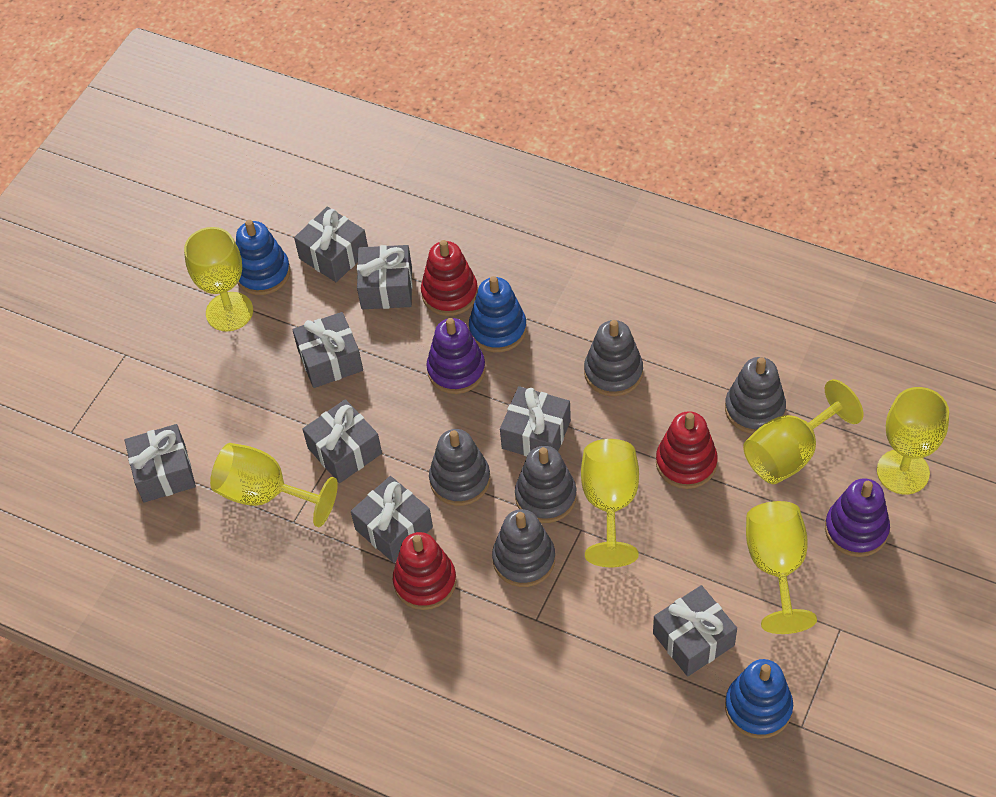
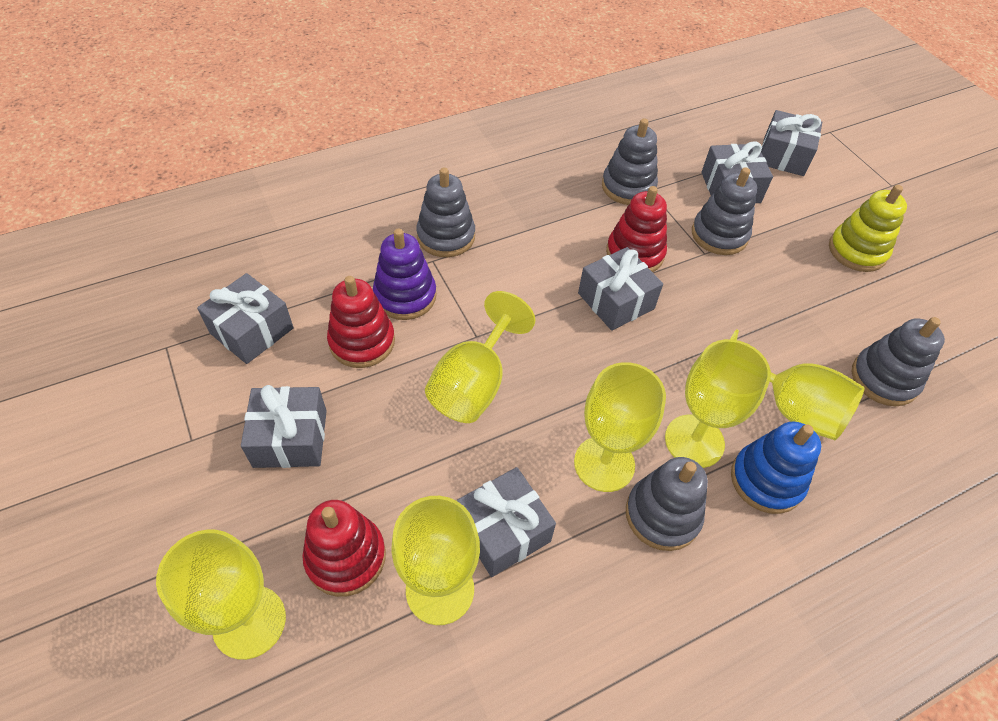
blue stacking toy: [236,220,291,295] [469,276,527,352] [725,659,793,739] = 3 -> [731,422,821,514] = 1
grey gift: [125,424,196,503] [292,312,363,388] [294,207,368,282] [303,399,382,483] [351,476,433,563] [357,245,412,309] [500,386,571,457] [653,585,737,676] = 8 -> [197,273,294,364] [241,385,327,468] [456,467,556,577] [578,247,663,331] [701,141,773,203] [761,110,822,176] = 6
purple stacking toy: [426,318,486,394] [825,478,890,557] = 2 -> [373,228,437,320] = 1
yellow stacking toy: none = 0 -> [829,185,907,272] = 1

